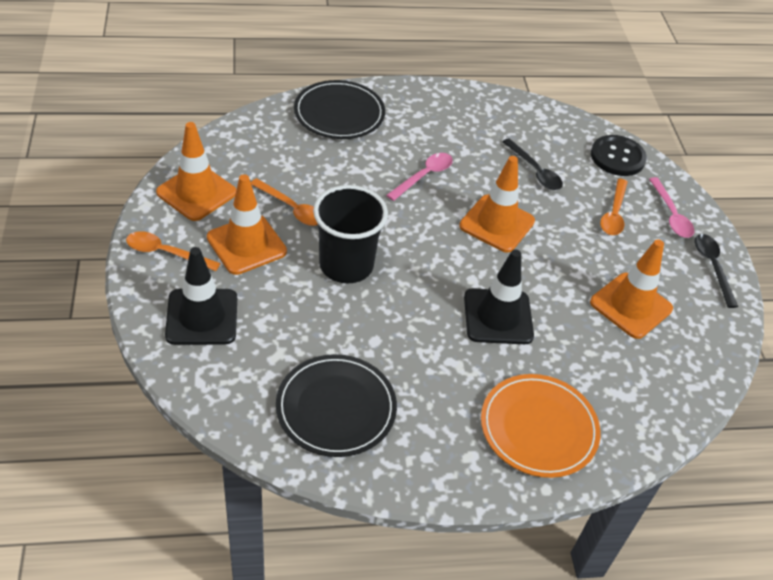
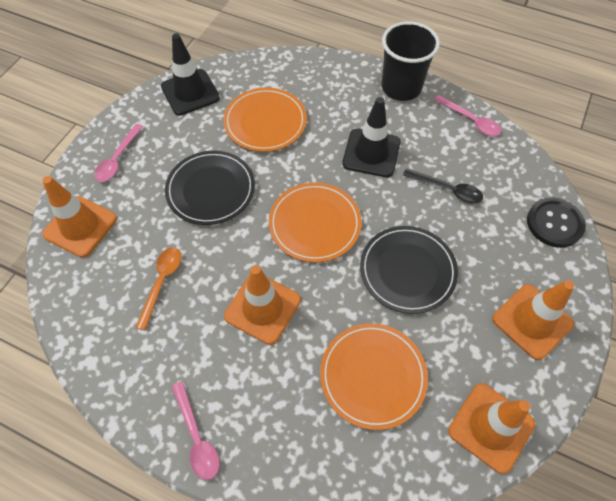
black spoon: [502,138,563,190] [695,234,738,308] = 2 -> [403,168,483,204] = 1
orange plate: [481,374,601,478] = 1 -> [224,87,307,152] [269,182,362,263] [320,323,428,430] = 3
orange spoon: [126,231,221,271] [251,178,318,226] [600,178,628,235] = 3 -> [135,247,181,330] = 1
pink spoon: [386,153,453,201] [649,177,694,238] = 2 -> [94,124,143,182] [171,381,220,480] [434,95,501,136] = 3

